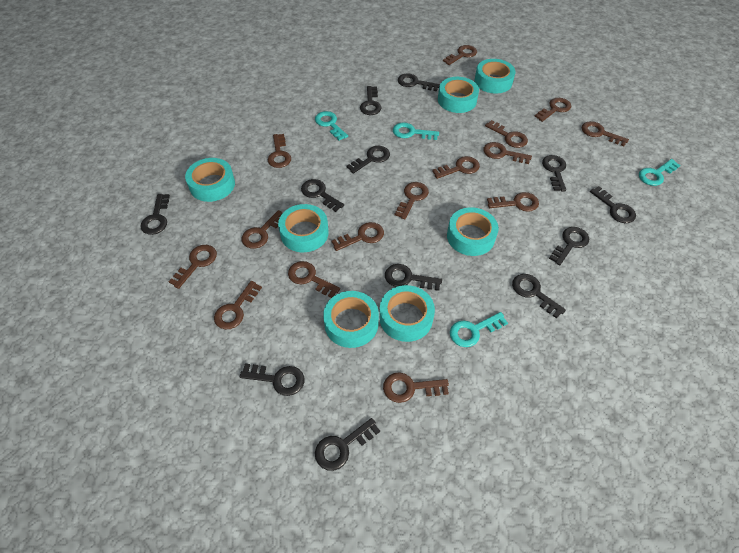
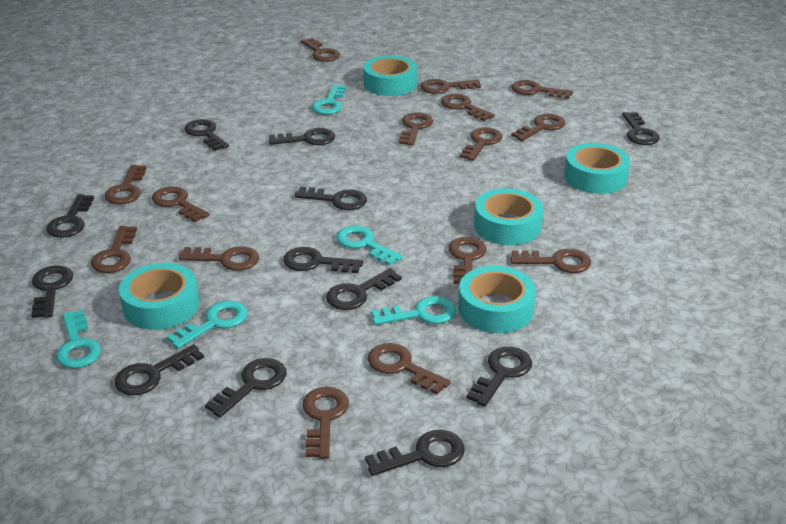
turquoise key: [315,111,348,141] [393,122,439,140] [450,312,508,347] [639,159,680,186] = 4 -> [56,310,101,369] [167,300,248,349] [312,85,346,115] [336,226,403,266] [371,296,457,325] = 5
turquoise tape: [185,158,235,202] [278,204,329,252] [323,291,379,348] [379,285,435,342] [438,77,479,113] [447,207,499,256] [474,59,515,93] = 7 -> [119,263,199,330] [364,55,417,96] [458,266,536,333] [474,188,544,245] [564,143,630,194] = 5

